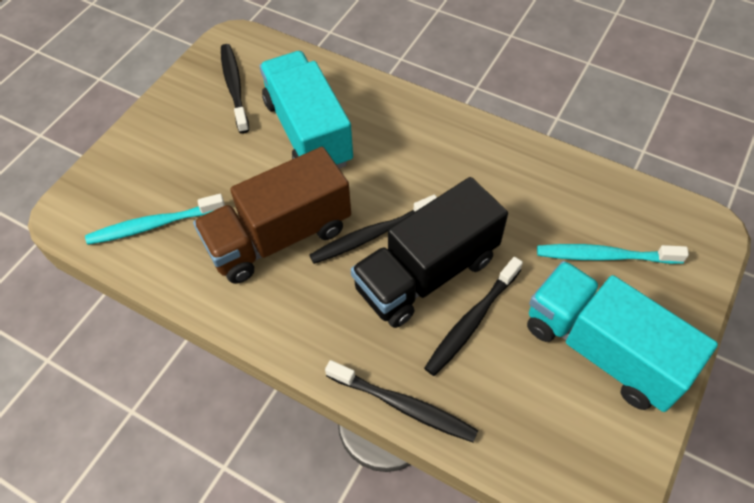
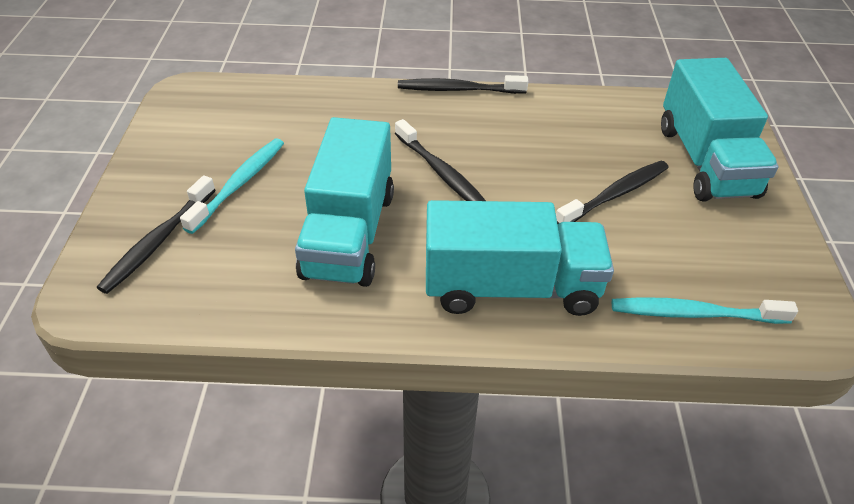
black truck: [351,177,508,328] = 1 -> none = 0
brown truck: [193,147,351,284] = 1 -> none = 0
turquoise truck: [259,51,353,168] [527,261,718,412] = 2 -> [295,117,394,287] [426,200,614,316] [661,58,779,202] = 3

